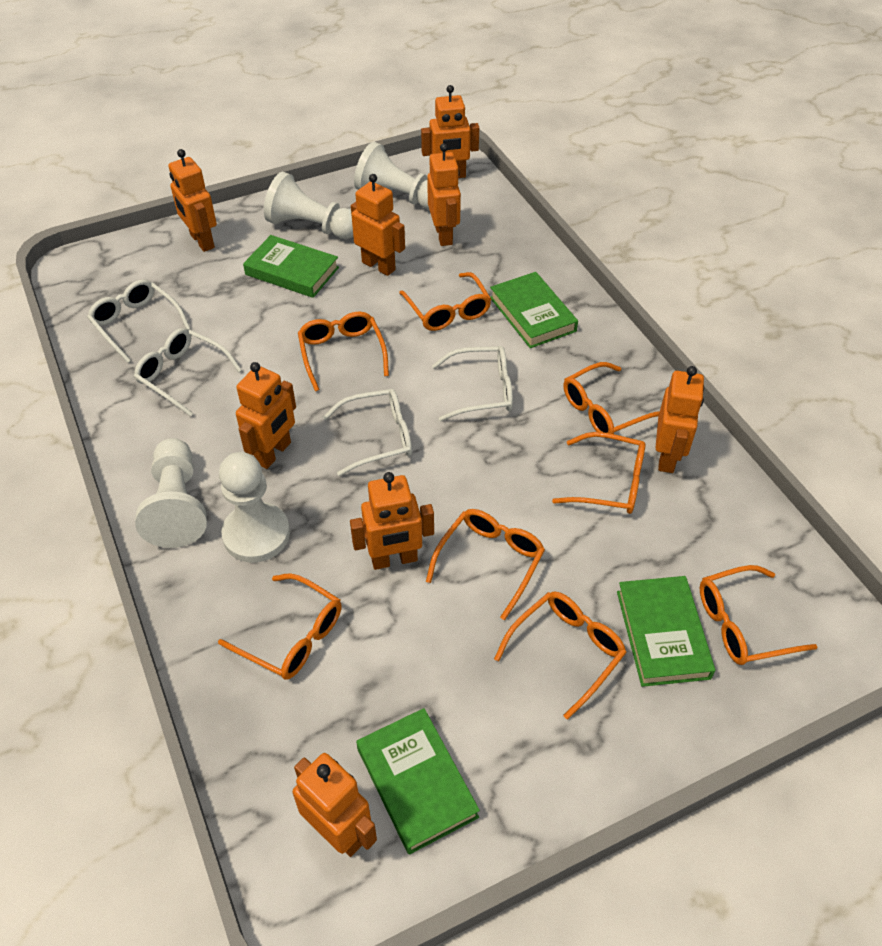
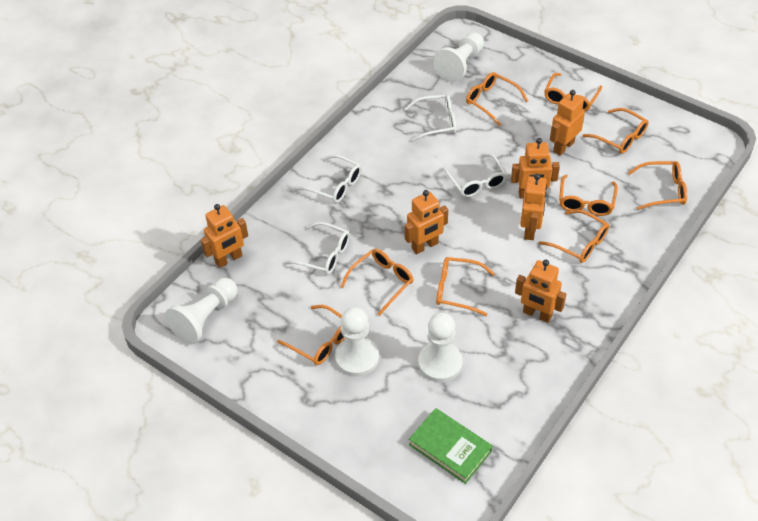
green book: [243,235,339,298] [356,708,480,855] [490,272,578,348] [617,576,716,687] = 4 -> [409,408,492,484] = 1
orange glasses: [218,573,342,680] [298,311,389,391] [399,272,491,331] [426,509,545,620] [494,591,627,720] [552,432,646,514] [563,362,660,434] [700,565,818,665] = 8 -> [277,305,346,365] [340,249,414,316] [436,257,495,316] [466,72,528,126] [539,210,609,263] [544,73,602,111] [559,175,618,216] [583,108,649,154] [628,161,687,210] = 9
orange robot: [168,149,217,252] [236,362,296,469] [293,753,377,857] [350,472,434,570] [351,174,405,276] [421,85,479,178] [427,143,461,246] [655,366,704,473] = 8 -> [201,204,248,268] [405,190,448,254] [511,138,560,198] [515,260,566,323] [520,174,547,240] [550,90,585,156] = 6

